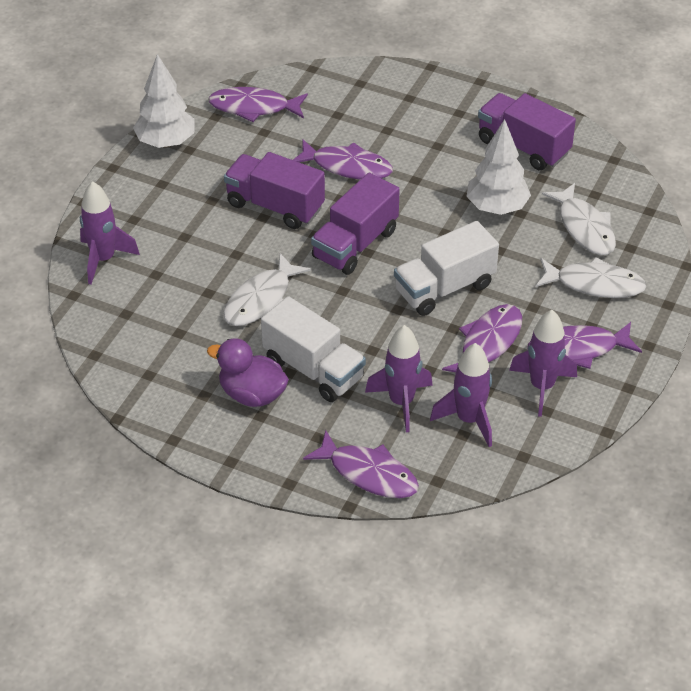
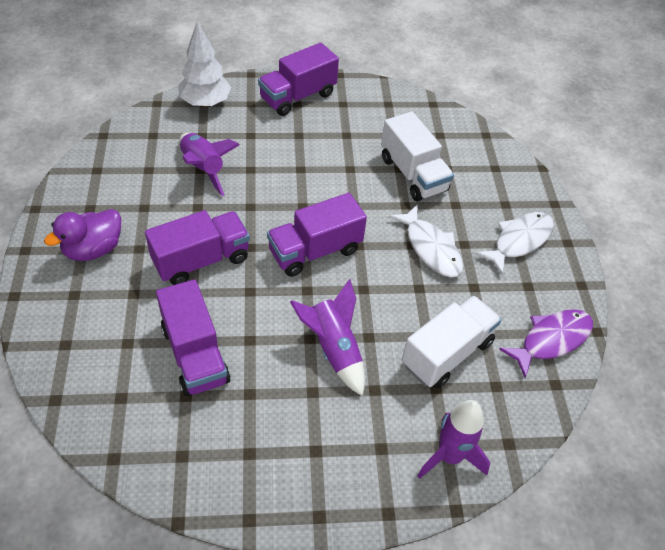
purple fish: [208,87,308,122] [293,139,393,180] [303,430,419,498] [442,304,522,372] [527,322,642,369] = 5 -> [499,309,593,378] = 1
purple rocket: [80,181,140,285] [365,325,433,432] [430,343,492,447] [509,310,577,417] = 4 -> [179,133,240,196] [290,279,365,396] [418,400,490,479] = 3
purple truck: [224,152,325,229] [311,173,400,275] [478,93,576,170] = 3 -> [145,210,250,285] [156,279,230,396] [258,43,339,116] [267,193,367,277] = 4
white fish: [223,253,311,326] [536,257,647,298] [542,183,616,255] = 3 -> [389,204,463,277] [475,212,554,275] = 2
white tree: [133,54,195,148] [466,119,531,215] = 2 -> [178,21,231,107] = 1

